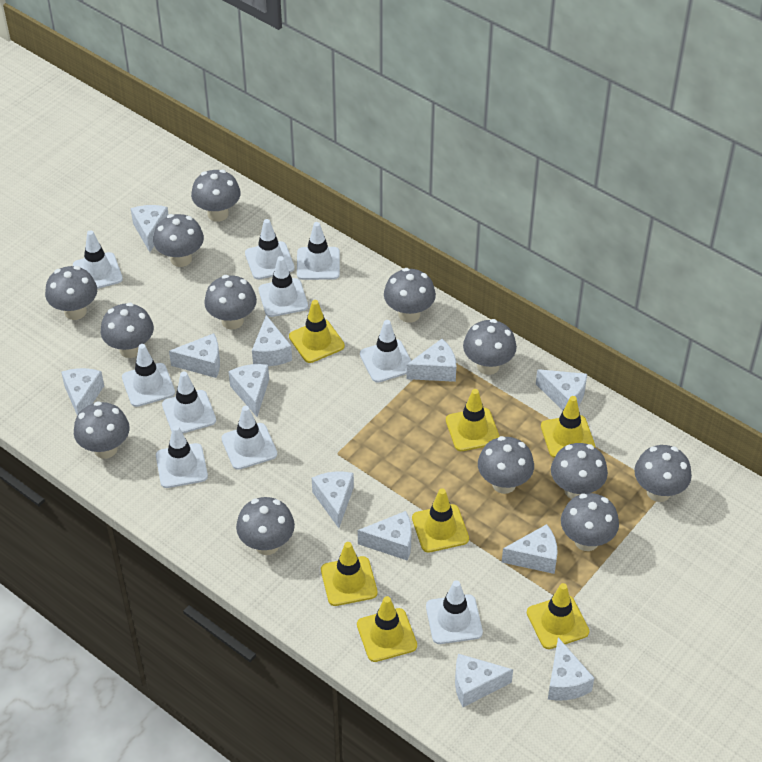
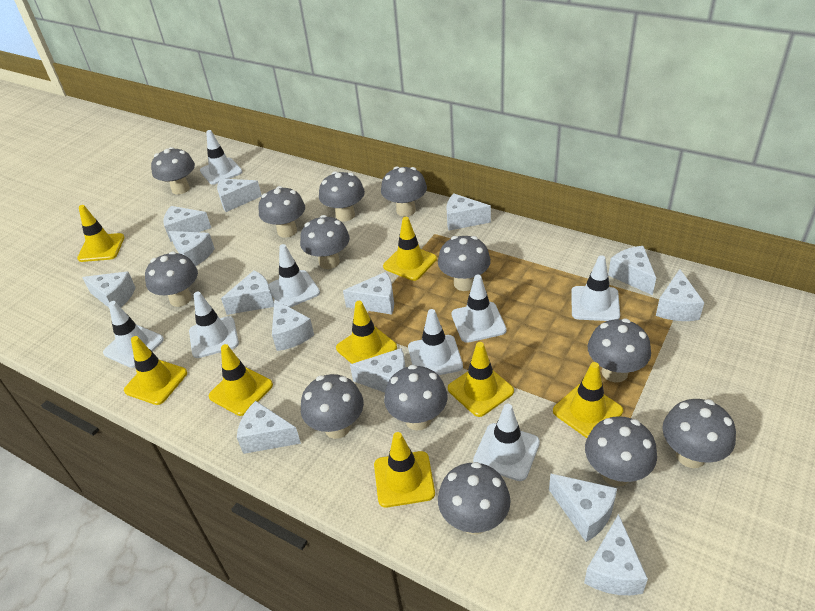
white cheese: [61,368,104,415] [131,205,169,252] [169,333,220,378] [228,364,269,417] [252,315,292,366] [312,471,354,528] [358,511,412,561] [406,339,456,382] [455,654,513,707] [502,524,558,574] [536,369,587,411] [548,637,594,701] = 12 -> [82,271,136,308] [163,206,211,242] [169,231,215,266] [217,179,262,212] [221,270,274,315] [237,401,301,454] [272,299,314,351] [343,272,394,314] [350,348,406,393] [447,193,491,230] [549,474,617,542] [584,514,648,595] [608,246,656,295] [656,269,704,321] = 14
white traffic cone: [73,230,123,289] [122,344,175,407] [156,425,208,488] [162,371,216,433] [221,406,277,470] [245,219,295,279] [259,256,308,317] [297,222,340,280] [360,320,412,383] [426,580,483,644] = 10 -> [103,301,164,368] [189,292,239,358] [200,130,242,185] [269,244,320,307] [408,309,463,375] [452,275,507,343] [473,404,540,481] [571,255,620,321] = 8
yellow traffic cone: [289,300,345,363] [321,542,377,606] [357,596,417,662] [412,488,469,553] [446,389,500,451] [527,583,589,649] [541,396,595,458] = 7 -> [77,205,124,262] [124,336,187,405] [209,344,273,416] [336,301,397,364] [374,432,435,508] [383,217,437,281] [448,342,514,417] [553,362,623,438] = 8

